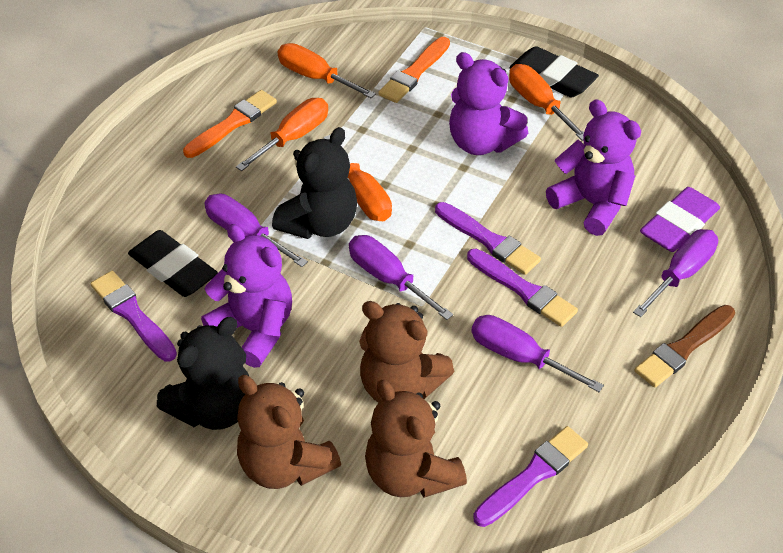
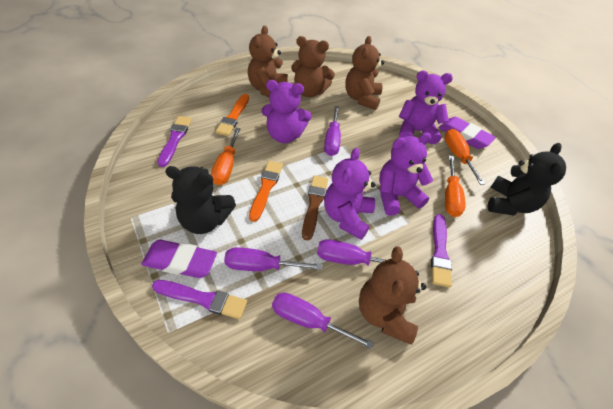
black eraser: [128,230,218,297] [509,46,599,98] = 2 -> none = 0
brown teddy bear: [237,375,341,489] [359,301,454,403] [365,380,467,498] = 3 -> [248,26,287,97] [291,36,335,97] [345,36,384,110] [359,246,426,344] = 4
orange screwdriver: [236,98,328,171] [278,43,376,98] [323,135,392,221] [509,64,584,141] = 4 -> [211,128,241,185] [444,129,485,185] [445,156,466,217] = 3
purple brush: [91,271,177,362] [435,202,541,275] [467,249,578,327] [473,426,588,527] = 4 -> [152,280,247,319] [158,116,192,167] [431,214,452,288] = 3
purple eraser: [640,187,720,252] = 1 -> [141,239,217,278] [439,117,496,149] = 2
purple teddy bear: [201,224,292,368] [449,52,528,155] [546,99,641,236] = 3 -> [261,80,312,143] [324,148,376,240] [379,133,433,216] [399,71,453,144] = 4

